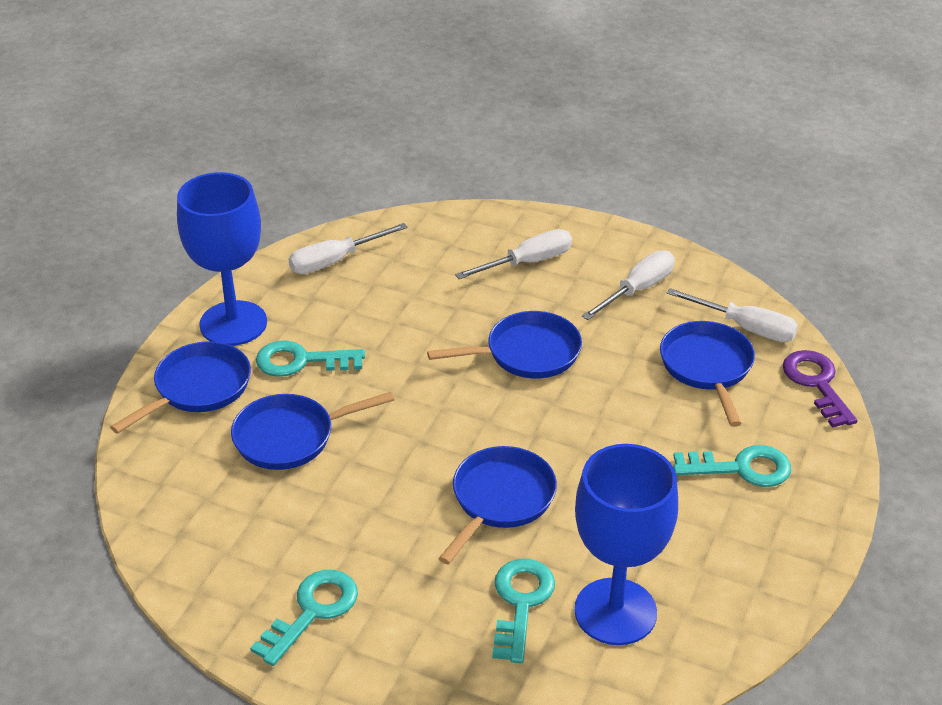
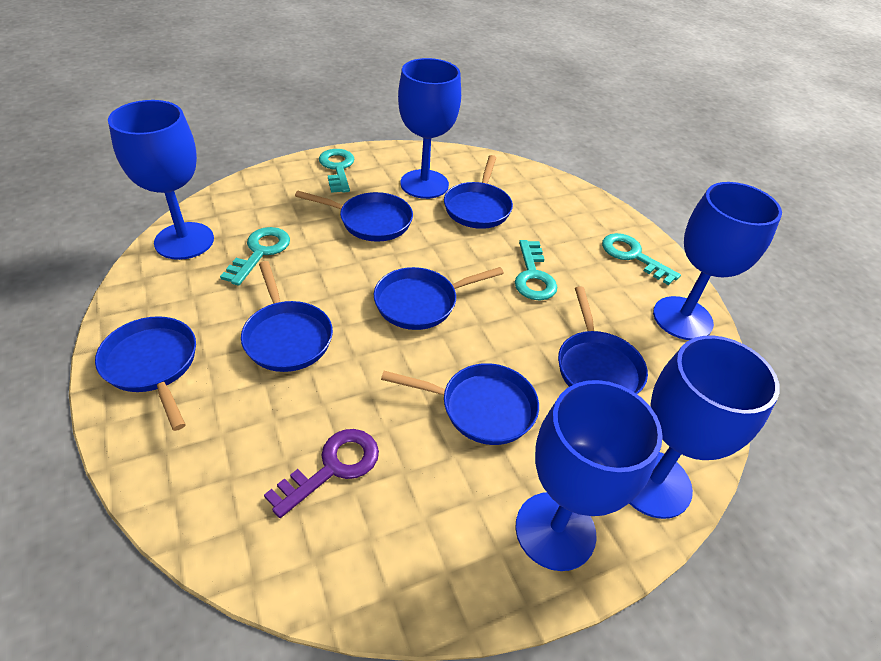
blue goblet: [177,172,267,346] [574,444,678,645] = 2 -> [108,100,214,260] [398,58,461,199] [516,380,663,571] [629,336,780,519] [653,182,782,340] = 5
blue pan: [110,341,251,434] [231,392,394,470] [427,311,582,379] [438,446,557,565] [660,321,755,427] = 5 -> [95,316,196,431] [241,261,333,372] [295,191,413,242] [374,267,504,330] [381,363,539,445] [444,155,513,229] [558,286,648,394] = 7
white screwdriver: [289,223,408,274] [455,229,572,279] [582,250,675,320] [667,288,798,342] = 4 -> none = 0

